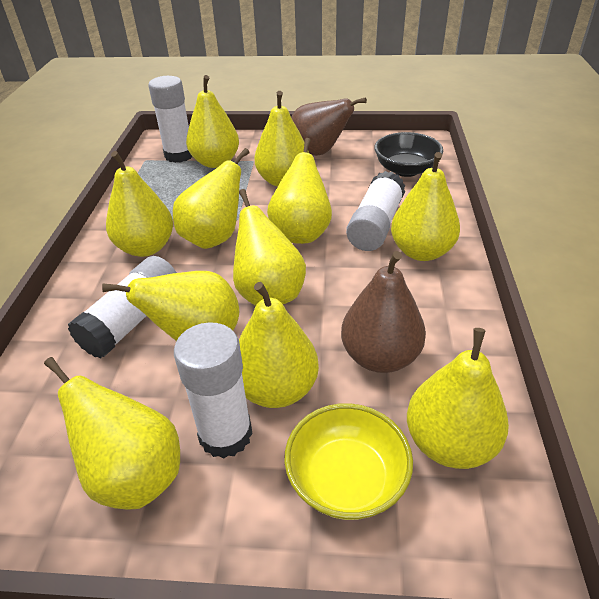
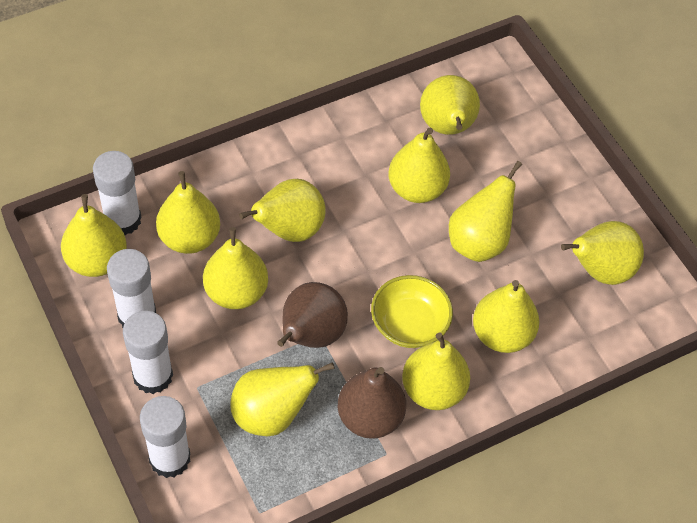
black bowl: [374,132,443,177] = 1 -> none = 0

